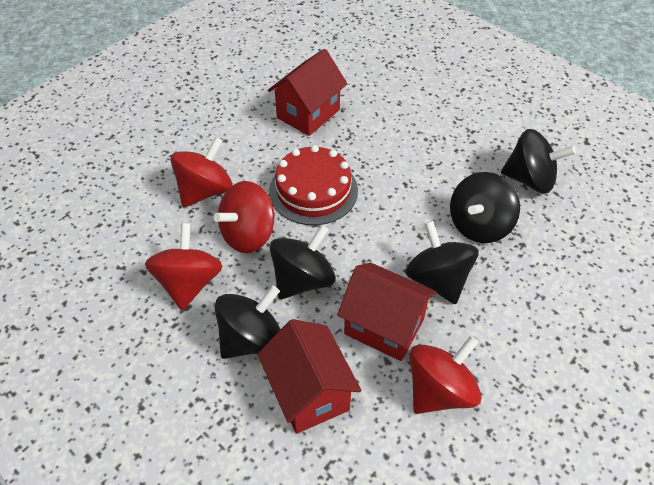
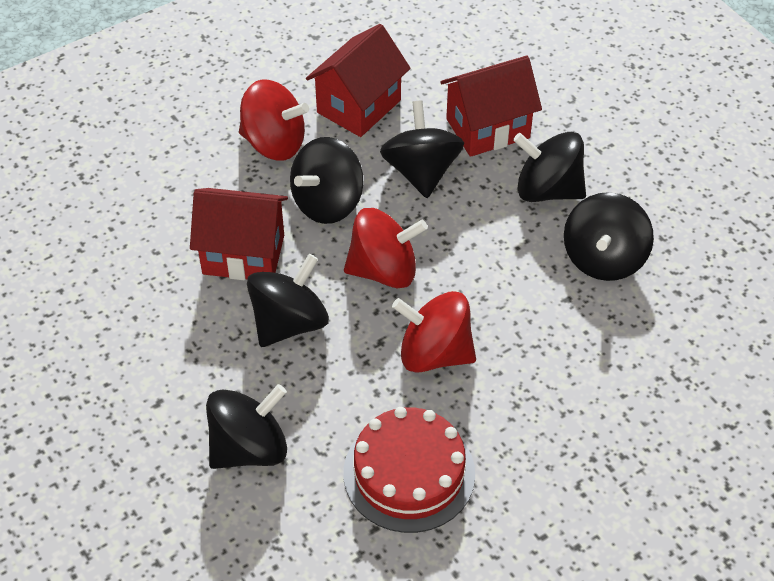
black spinning top: [215,286,281,359] [270,225,336,299] [405,221,479,304] [450,172,520,243] [501,129,576,194] = 5 -> [206,384,287,469] [247,254,329,347] [290,137,363,224] [380,101,464,198] [513,132,586,202] [564,192,654,281] = 6
red spinning top: [145,223,223,310] [170,137,233,207] [214,181,274,253] [409,336,481,414] = 4 -> [239,79,309,161] [344,208,428,288] [392,291,476,372] = 3

